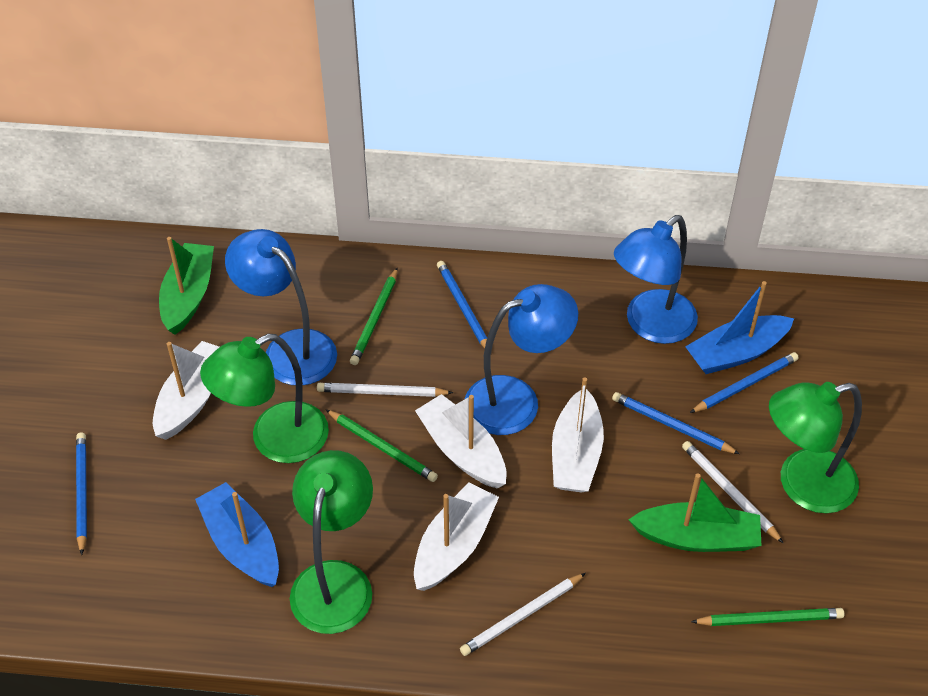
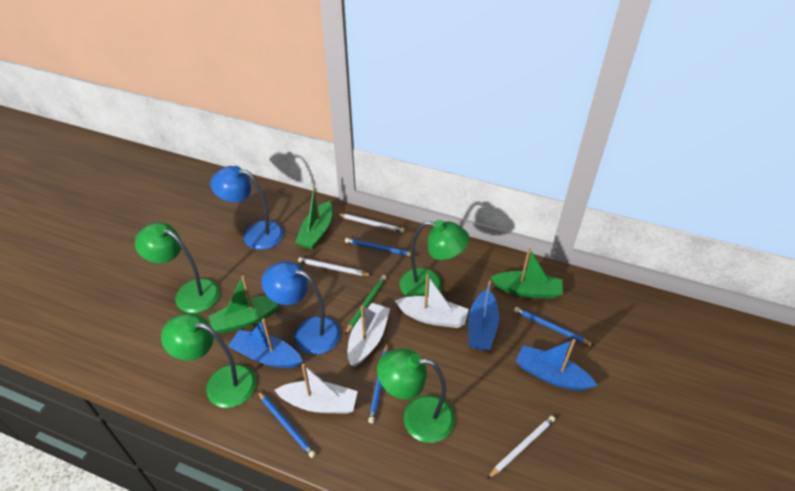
blue boat: [195,482,279,587] [685,281,794,374] = 2 -> [228,319,303,368] [468,280,499,351] [516,339,597,390] = 3
blue lamp: [225,229,337,385] [465,284,578,435] [614,215,698,344] = 3 -> [210,166,284,250] [262,261,340,355] = 2
green boat: [159,237,214,335] [628,473,762,552] = 2 -> [208,276,280,334] [295,186,332,250] [490,248,563,299] = 3
green lamp: [200,334,329,463] [290,450,373,634] [769,382,862,513] = 3 -> [135,222,220,313] [161,313,256,408] [377,349,455,443] [399,220,469,297] = 4
green pencil: [326,410,438,482] [350,267,398,365] [691,608,845,626] = 3 -> [345,275,387,335] = 1
white boat: [153,341,219,440] [414,482,499,591] [415,394,507,488] [552,377,604,493] = 4 -> [275,363,358,414] [347,303,390,367] [395,275,469,328] = 3

